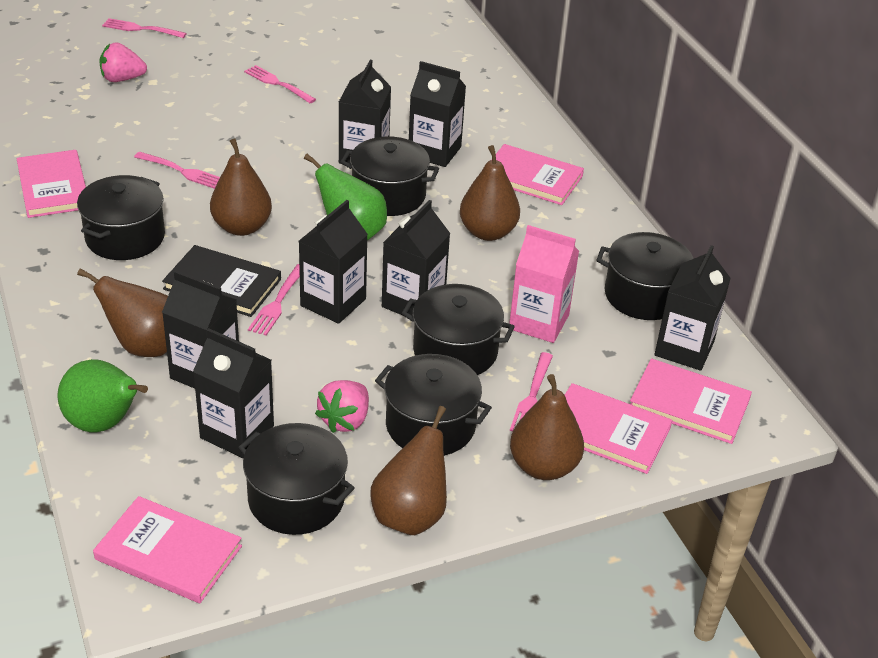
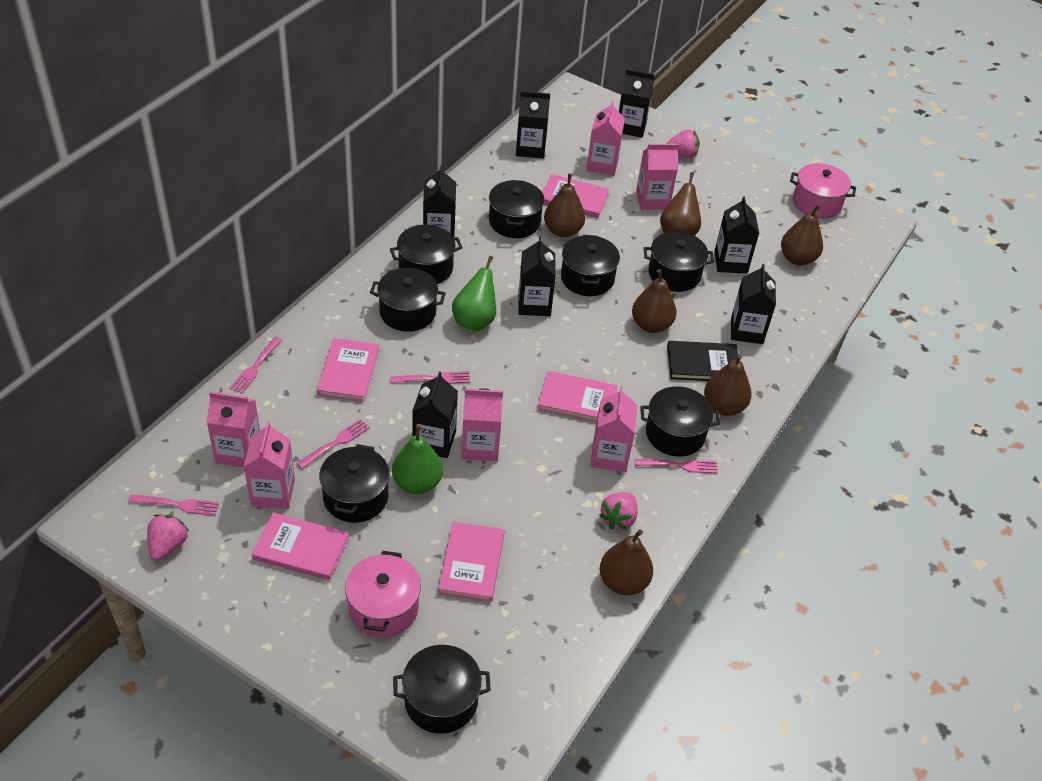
black pot: [77,175,165,260] [238,423,354,535] [340,136,439,216] [375,354,492,456] [402,284,515,375] [596,232,693,320] = 6 -> [319,444,390,523] [370,268,446,332] [390,225,463,284] [393,645,491,734] [489,180,544,238] [561,235,620,296] [640,386,720,457] [644,231,714,292] = 8
brown pear: [77,268,168,357] [210,139,272,236] [370,406,447,535] [460,145,520,241] [510,374,584,480] = 5 -> [544,174,585,237] [600,529,653,595] [632,269,677,333] [660,172,701,236] [704,354,752,416] [781,204,823,265] = 6
pink carton: [509,225,579,343] = 1 -> [207,391,260,468] [244,421,295,509] [462,388,503,461] [586,100,625,176] [590,387,637,472] [636,144,678,210] = 6
pink pot: none = 0 -> [345,551,421,638] [790,163,856,219] = 2
pink strawberry: [99,42,147,82] [315,380,369,433] = 2 -> [147,514,189,561] [599,492,638,530] [666,129,700,158] = 3

